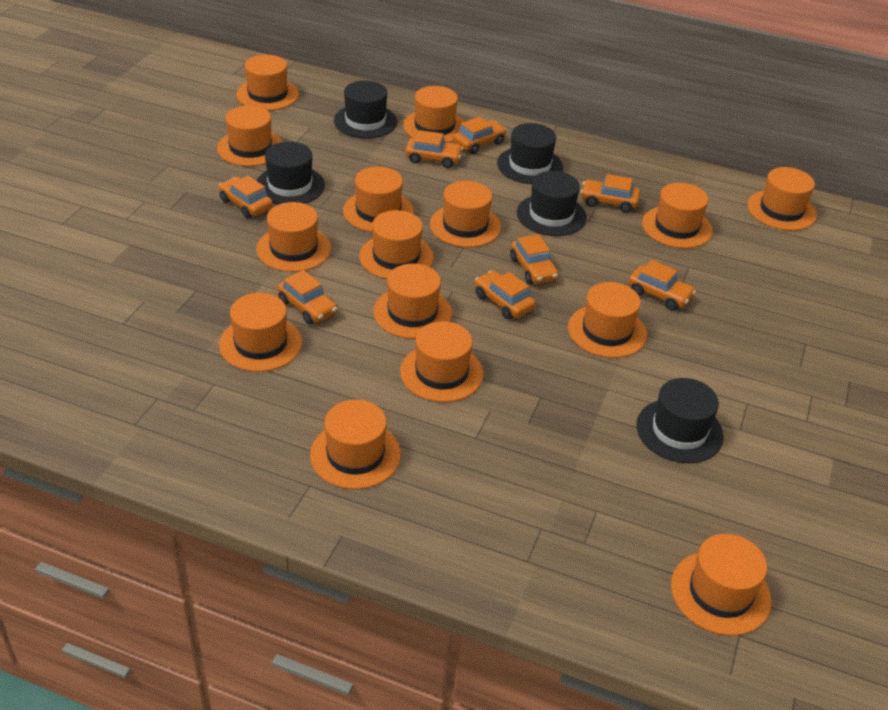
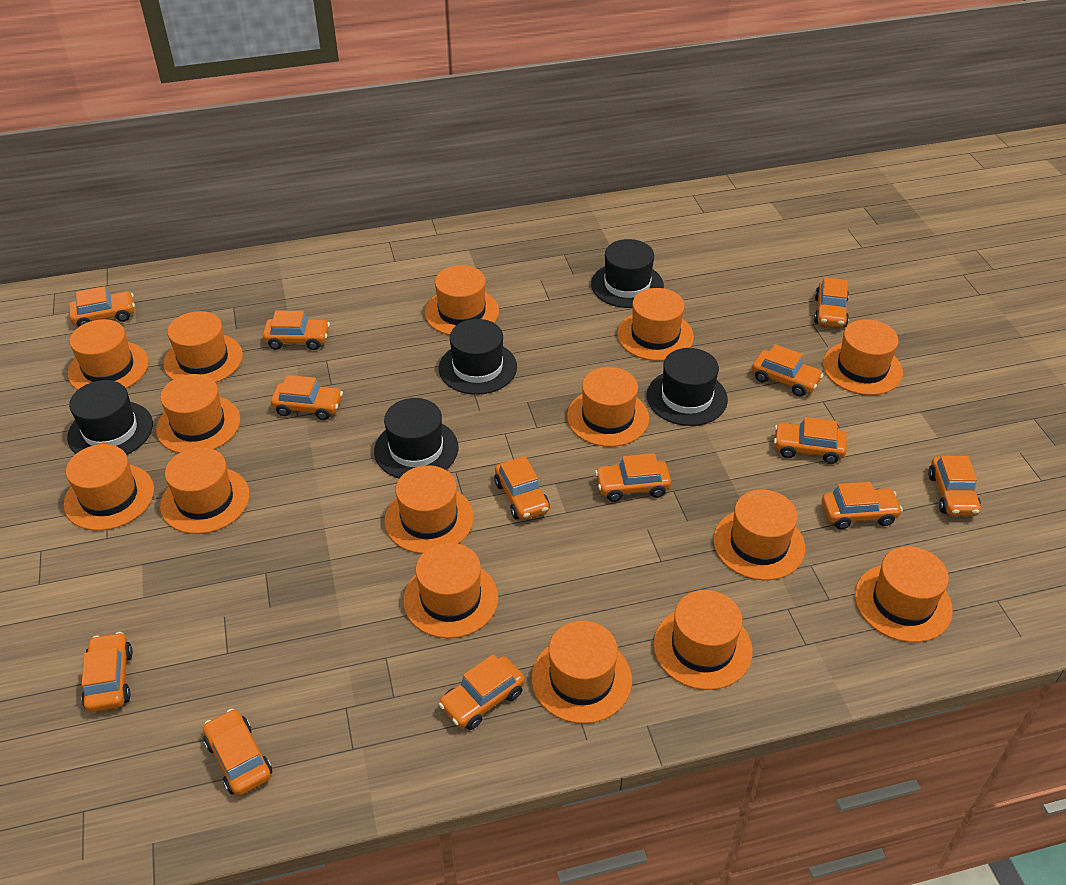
orange car: [219,176,273,218] [278,270,337,324] [405,130,463,168] [453,117,507,154] [475,271,536,320] [510,234,558,284] [581,174,640,213] [628,260,696,310] = 8 -> [69,286,135,327] [82,632,133,712] [203,709,272,796] [263,310,330,350] [271,375,343,420] [439,654,525,730] [494,456,550,520] [595,453,671,502] [752,344,823,397] [774,417,847,464] [814,277,849,327] [822,482,903,529] [928,456,981,516] = 13

